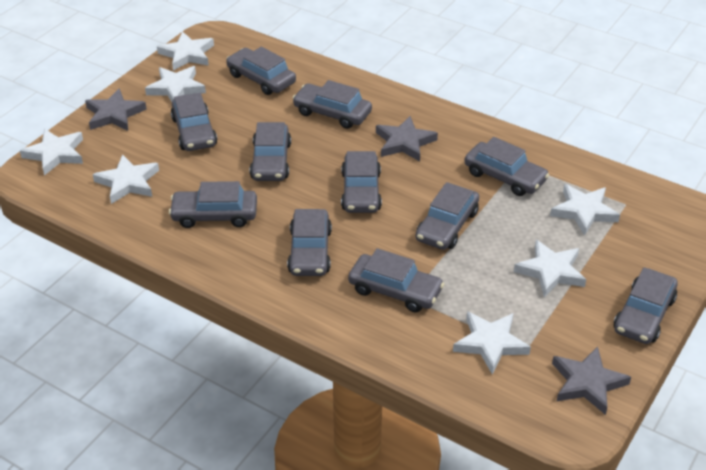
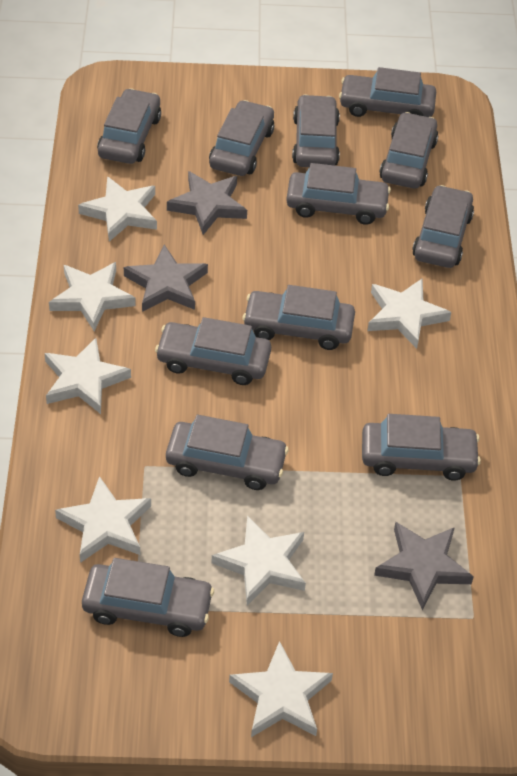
grey car: [169,181,257,228] [171,93,217,151] [226,47,296,95] [250,122,291,181] [287,209,332,276] [293,80,372,129] [341,151,382,213] [348,248,444,313] [416,182,479,250] [464,137,549,196] [614,267,678,344] = 11 -> [82,558,214,637] [97,88,161,164] [155,317,271,385] [166,415,289,490] [209,100,274,176] [243,285,355,350] [286,163,391,225] [292,94,340,167] [339,67,436,117] [362,414,481,481] [379,112,438,188] [412,185,474,268] = 12

